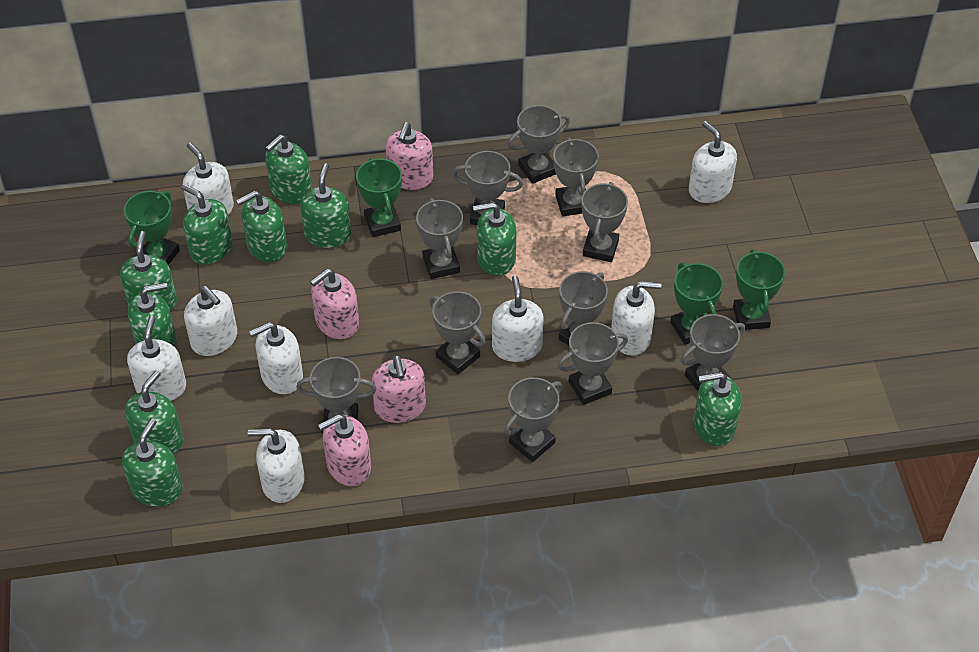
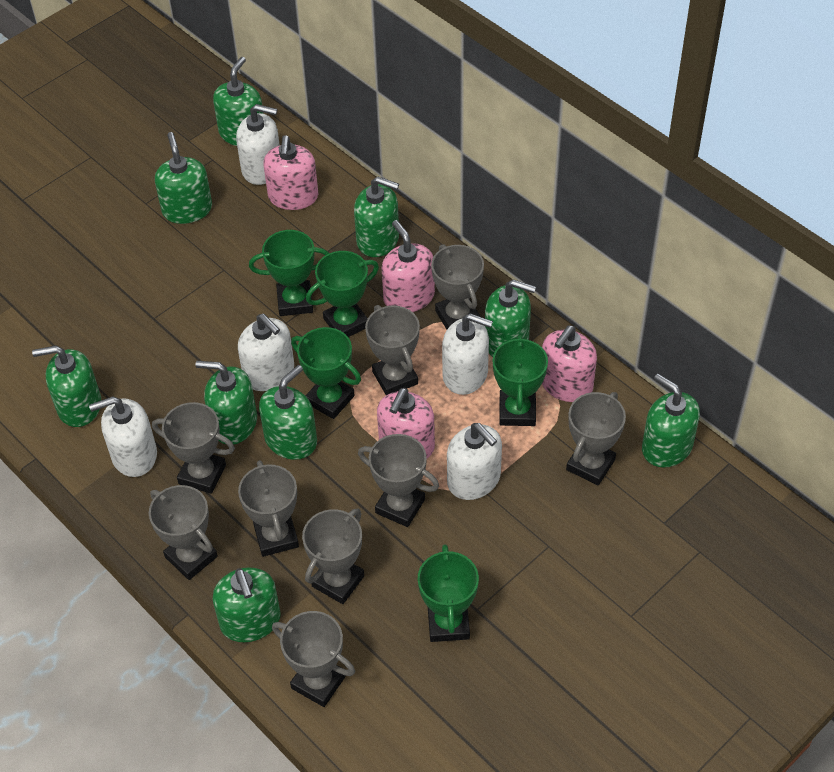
green soap dispenser: [120,231,177,311] [122,418,183,506] [125,370,183,454] [128,282,177,348] [181,184,233,265] [236,191,287,262] [265,134,312,204] [300,163,351,248] [473,202,516,276] [693,372,742,446] = 10 -> [32,346,101,427] [155,132,212,224] [195,361,257,445] [213,57,264,146] [213,567,281,642] [259,365,317,460] [354,177,399,257] [485,280,536,357] [642,374,700,468] = 9
green trophy: [124,191,180,265] [356,158,402,237] [670,262,723,345] [733,249,785,330] = 4 -> [249,230,329,316] [291,327,361,419] [306,251,379,337] [418,544,479,642] [493,335,548,426] = 5
grey trophy: [297,357,376,432] [416,198,463,279] [429,291,486,374] [452,151,523,225] [504,377,562,462] [508,105,570,184] [553,138,599,217] [558,322,628,405] [559,271,608,345] [581,182,628,262] [681,314,745,391] = 11 -> [149,485,218,580] [152,402,235,494] [238,460,299,557] [272,611,355,707] [302,509,364,604] [358,434,439,527] [365,305,420,395] [431,244,484,330] [566,392,626,485] = 9
white soap dispenser: [127,316,186,401] [183,143,234,215] [184,286,237,356] [248,428,305,503] [249,322,303,394] [492,276,543,362] [611,281,662,356] [689,121,737,203] = 8 -> [89,396,157,477] [236,104,280,185] [238,314,294,391] [442,313,493,395] [447,423,502,500] = 5

